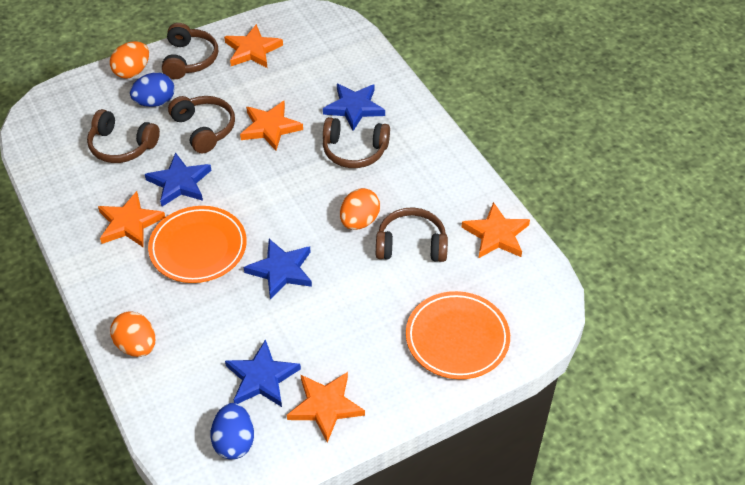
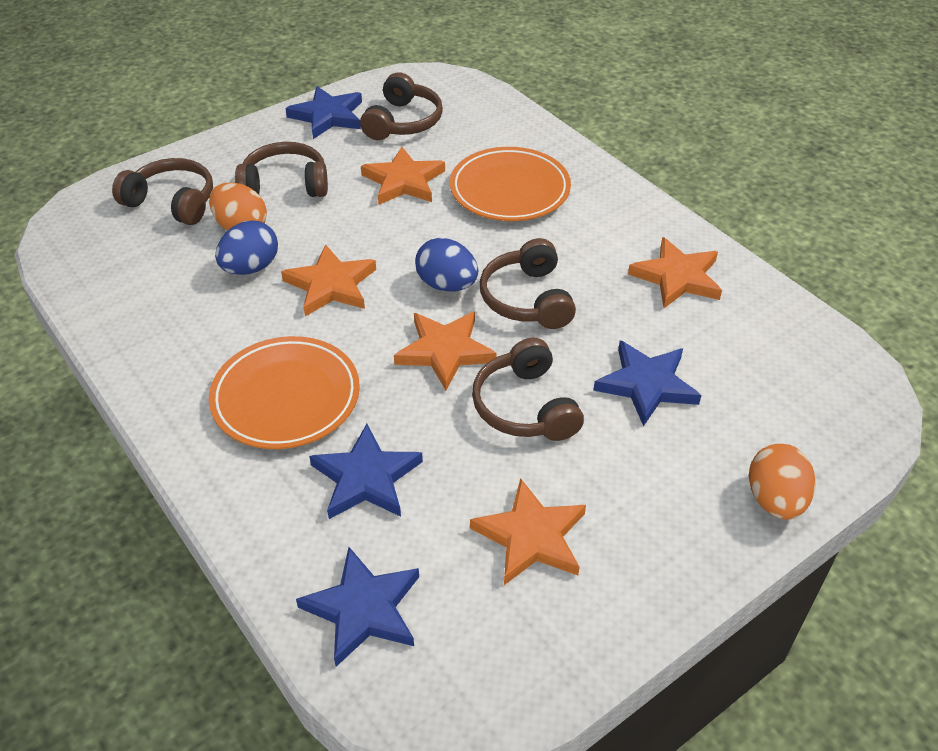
orange egg: [110,41,149,79] [110,311,155,357] [340,188,380,230] = 3 -> [209,182,267,231] [749,444,815,520] = 2

